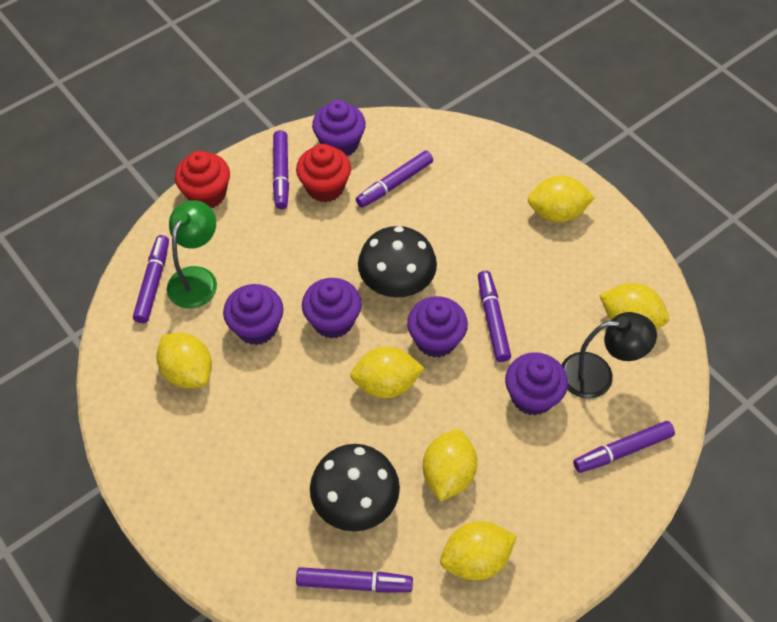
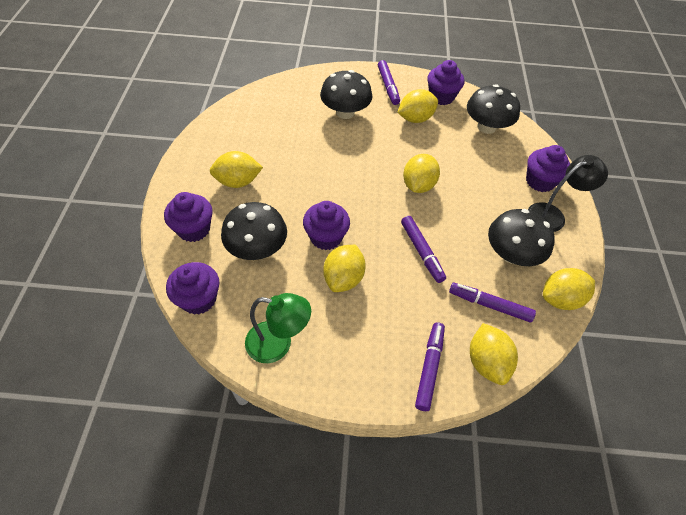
black mushroom: [310,444,400,532] [358,226,437,297] = 2 -> [221,202,287,260] [320,70,372,119] [467,84,520,134] [488,209,555,266] = 4
purple marker: [133,235,169,323] [273,130,289,209] [296,567,413,593] [356,151,433,208] [478,271,511,362] [573,421,675,473] = 6 -> [378,60,400,105] [401,216,446,283] [415,322,445,411] [449,283,536,322] = 4
red cupcake: [175,151,230,208] [296,144,351,202] = 2 -> none = 0

